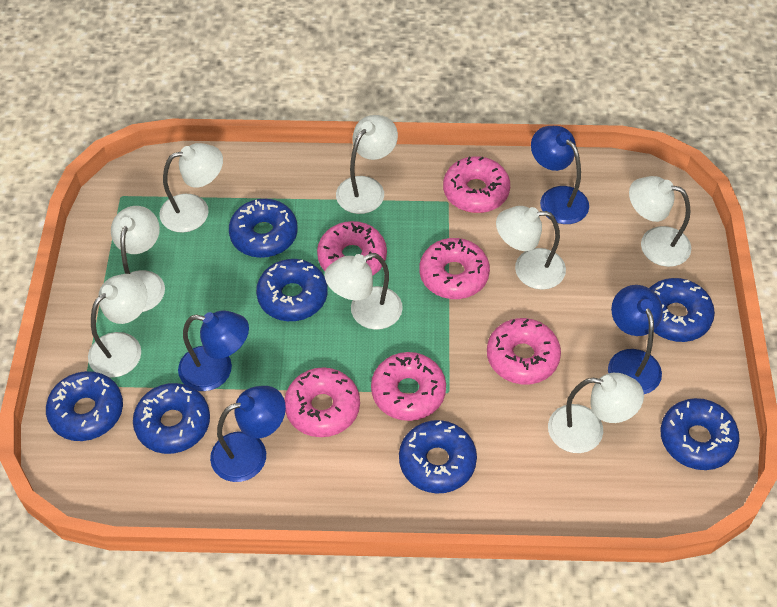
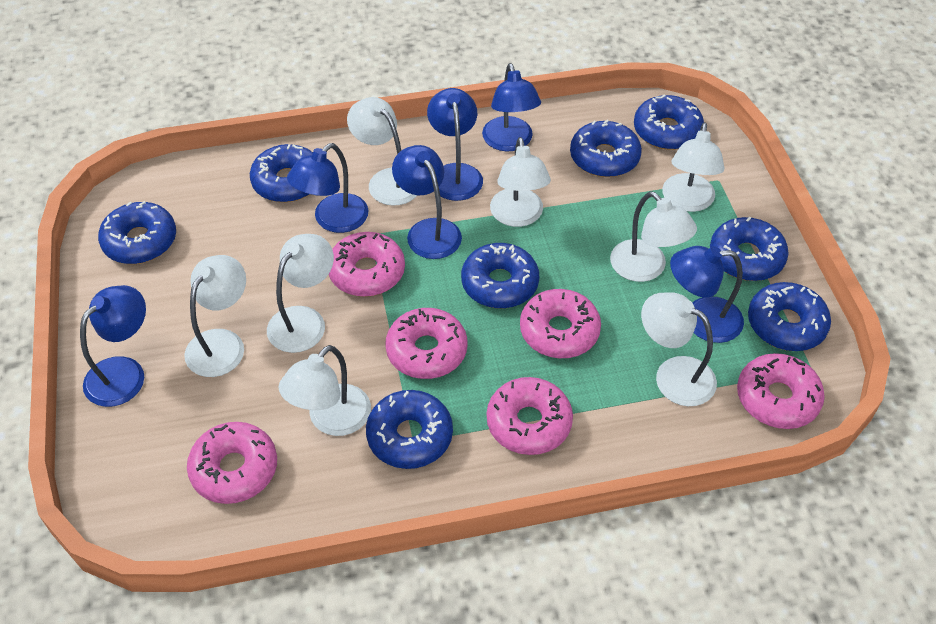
blue donut: [46,371,123,441] [133,383,210,454] [229,199,298,258] [256,259,328,321] [399,420,477,494] [649,278,715,342] [660,398,740,470] = 7 -> [98,201,176,264] [250,144,313,202] [366,390,453,469] [461,243,539,308] [570,120,642,177] [634,94,704,150] [710,217,789,281] [748,282,831,351] = 8
blue lamp: [178,310,249,391] [210,386,286,482] [531,126,589,224] [608,285,663,394] = 4 -> [80,285,146,407] [287,143,369,233] [392,145,462,259] [427,88,483,201] [482,63,541,152] [670,246,744,343] = 6

